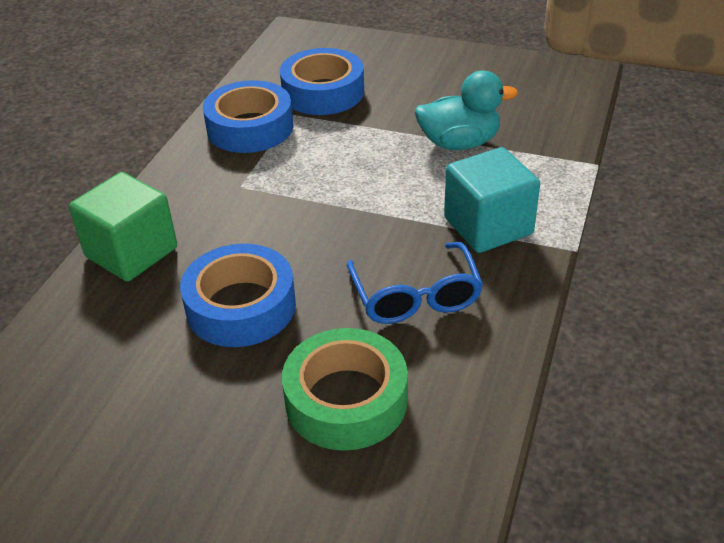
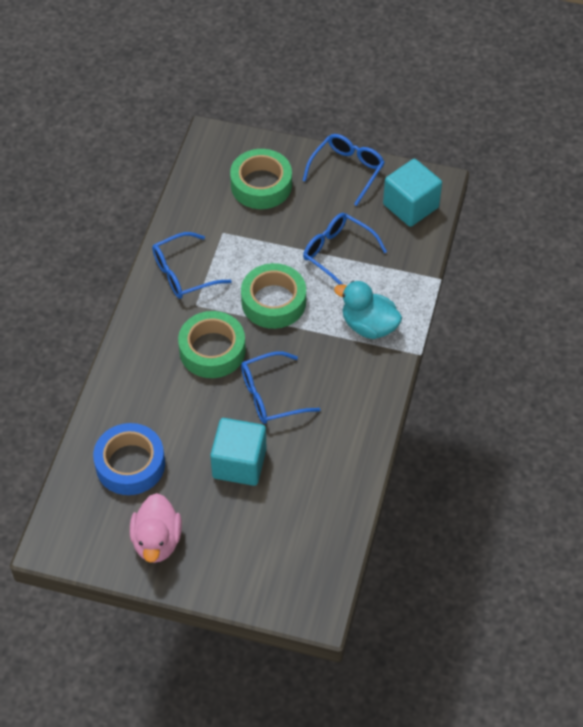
blue glasses: [347,242,483,324] = 1 -> [152,232,232,299] [241,351,321,424] [302,134,385,206] [303,213,387,285] = 4
blue tape: [180,244,296,347] [203,80,293,153] [280,48,364,115] = 3 -> [93,423,165,495] = 1
green cube: [69,172,177,281] = 1 -> none = 0
green tape: [282,328,408,451] = 1 -> [178,311,246,378] [230,149,292,209] [241,263,306,329] = 3
pink duck: none = 0 -> [130,493,182,563] = 1
turquoise cube: [444,147,540,253] = 1 -> [210,418,267,486] [383,159,442,227] = 2

